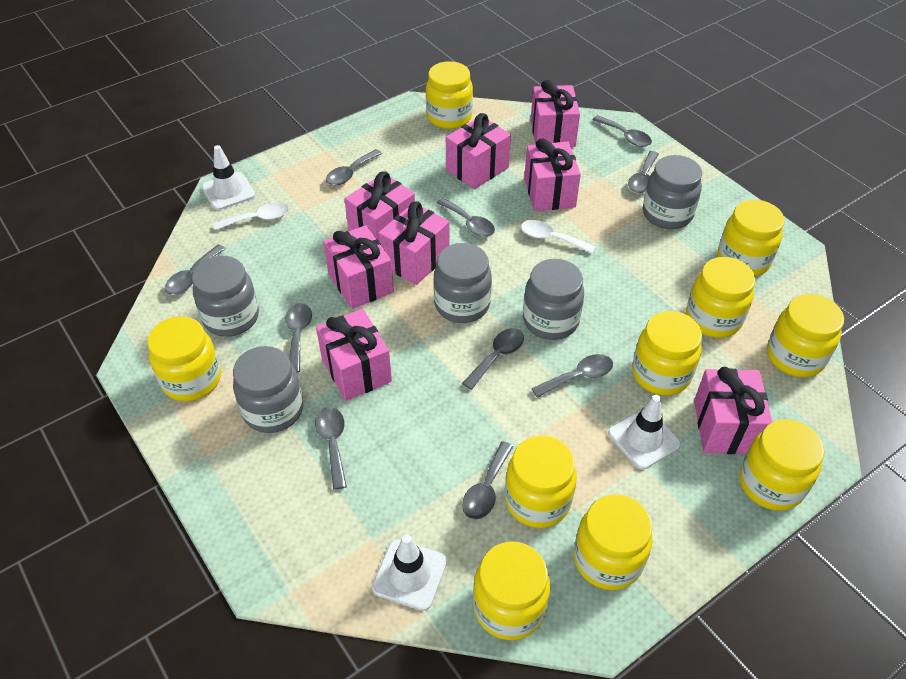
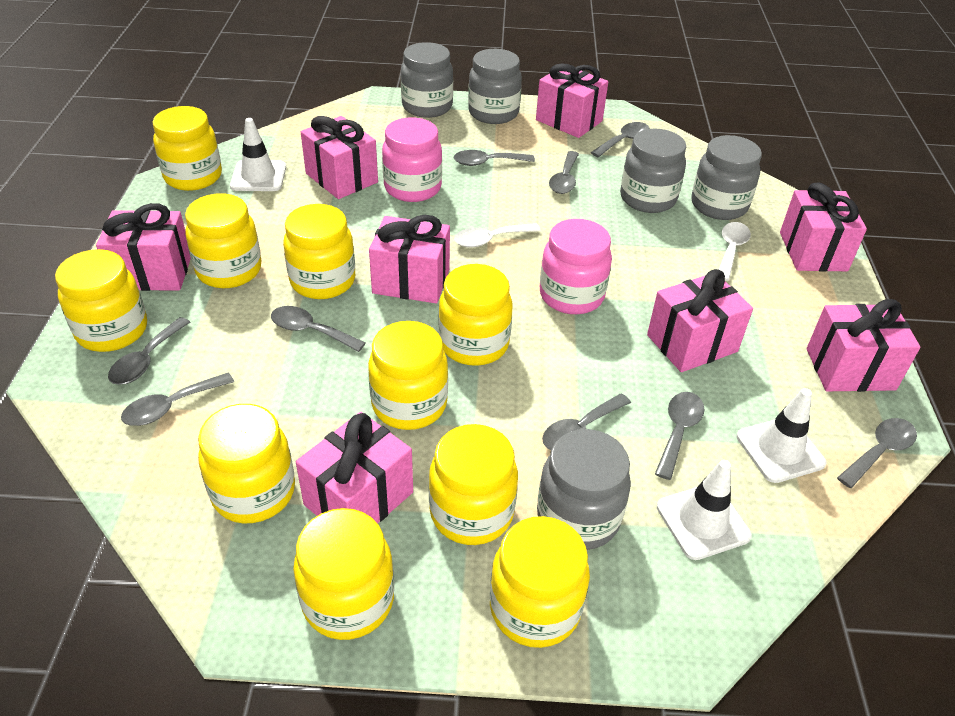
grey spoon: [165,245,226,295] [285,303,312,373] [315,407,347,490] [326,149,382,185] [436,198,495,237] [462,328,524,390] [462,441,513,520] [531,354,613,398] [592,115,652,147] [628,151,659,193] = 10 -> [108,317,190,385] [121,373,234,426] [271,306,366,352] [454,150,535,166] [542,393,631,450] [549,151,579,194] [591,122,649,157] [655,392,704,480] [837,418,917,488] = 9
pink jar: none = 0 -> [382,118,442,202] [540,219,612,314] = 2

